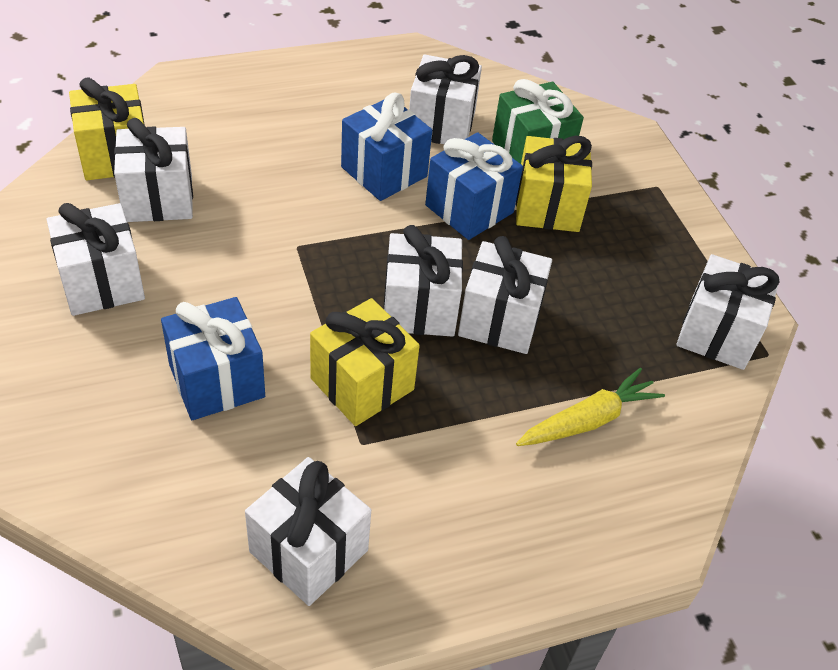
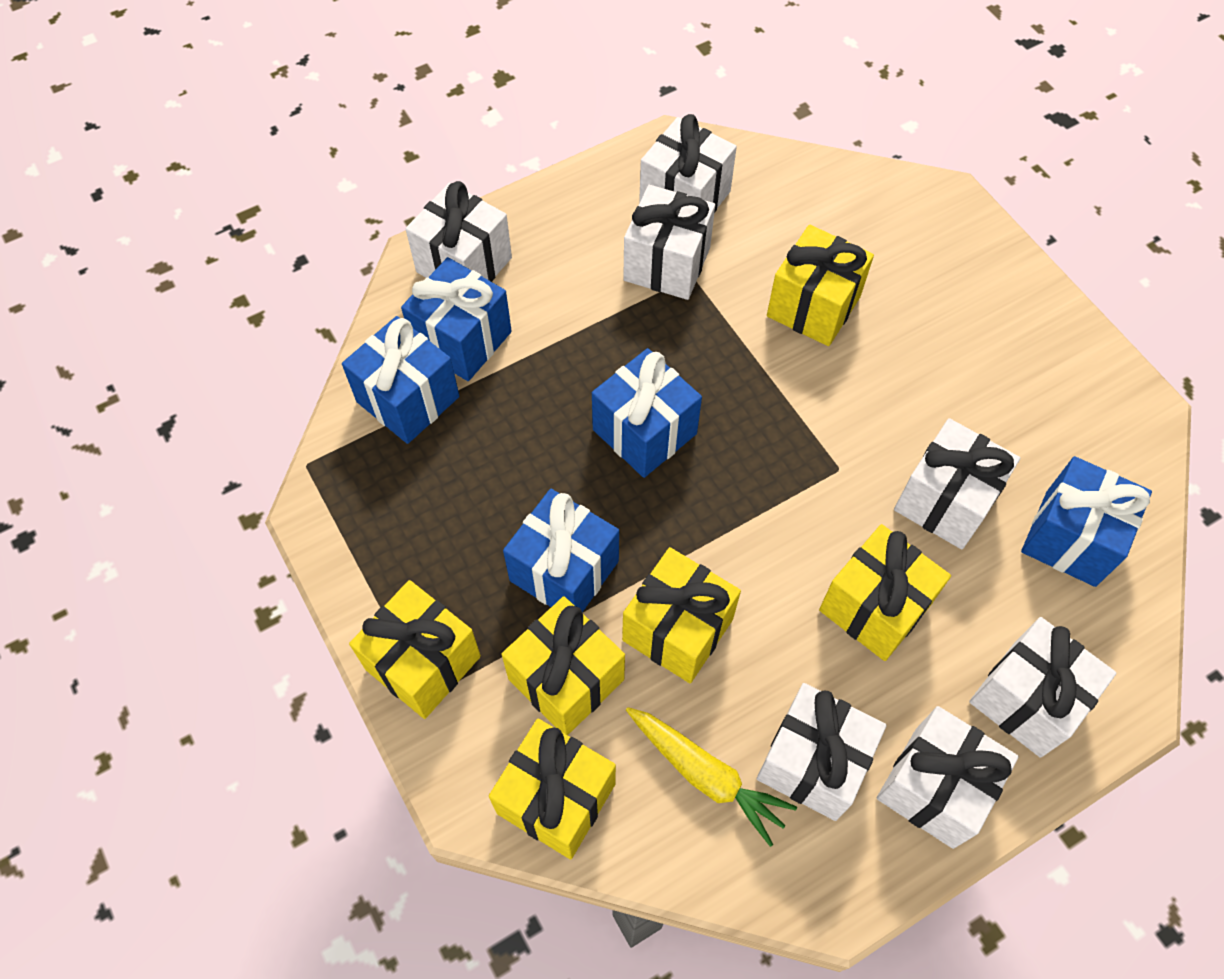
blue gift: [161,297,265,420] [341,92,432,201] [425,132,523,240] = 3 -> [342,316,459,444] [401,257,512,381] [503,489,619,612] [592,348,702,478] [1021,456,1152,587] = 5
green gift: [492,79,584,164] = 1 -> none = 0
yellow gift: [69,77,144,180] [310,298,420,426] [516,136,592,232] = 3 -> [349,580,481,719] [489,719,616,859] [502,596,625,735] [622,547,741,683] [767,225,874,346] [819,524,951,661] = 6

